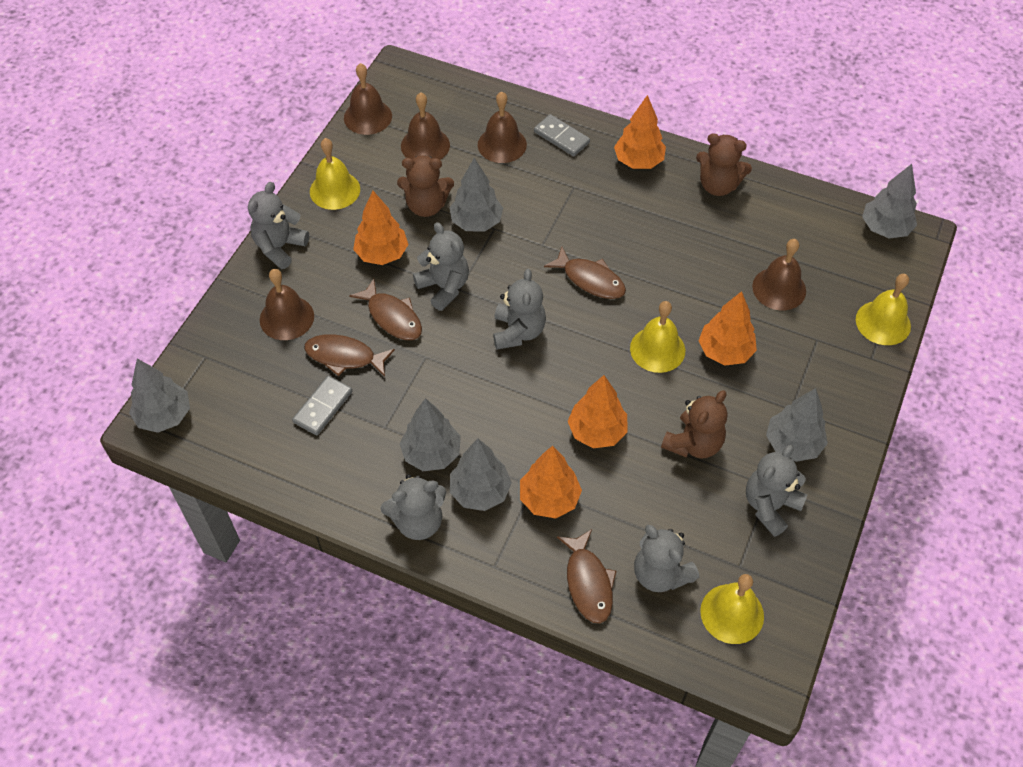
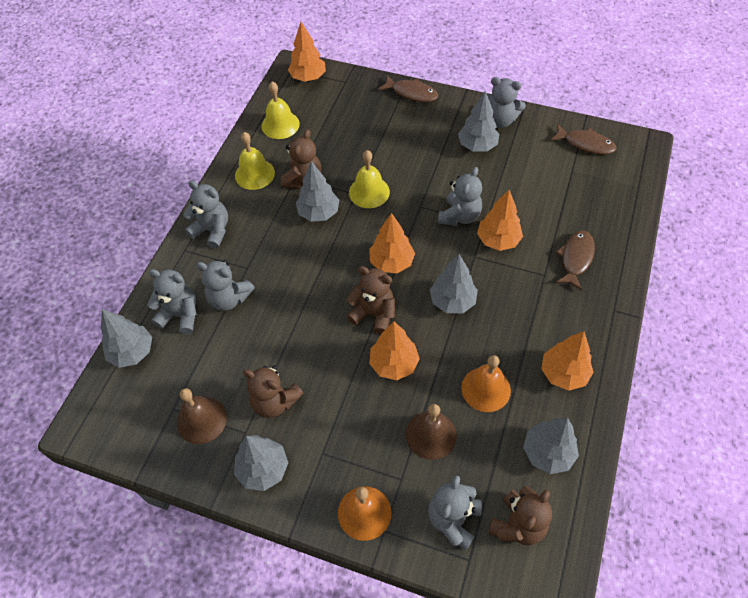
brown bell: [260,269,314,340] [344,63,392,135] [401,92,450,160] [478,91,527,163] [752,239,806,310] = 5 -> [177,388,227,444] [406,404,457,460] = 2
brown fish: [304,334,395,377] [349,279,422,340] [544,246,626,299] [557,529,616,623] = 4 -> [378,75,438,102] [550,124,617,155] [555,231,595,291] = 3
brown teddy bear: [397,155,454,217] [661,390,727,459] [696,133,752,196] = 3 -> [243,365,304,418] [281,129,321,189] [346,266,395,335] [488,486,552,545] = 4
grey domino: [292,376,352,435] [534,114,590,156] = 2 -> none = 0
orange bell: none = 0 -> [338,486,392,541] [461,355,511,412] = 2
yellow bell: [310,138,360,210] [630,301,685,373] [700,574,764,644] [856,274,911,345] = 4 -> [235,132,275,190] [261,81,300,139] [349,150,390,208] = 3

